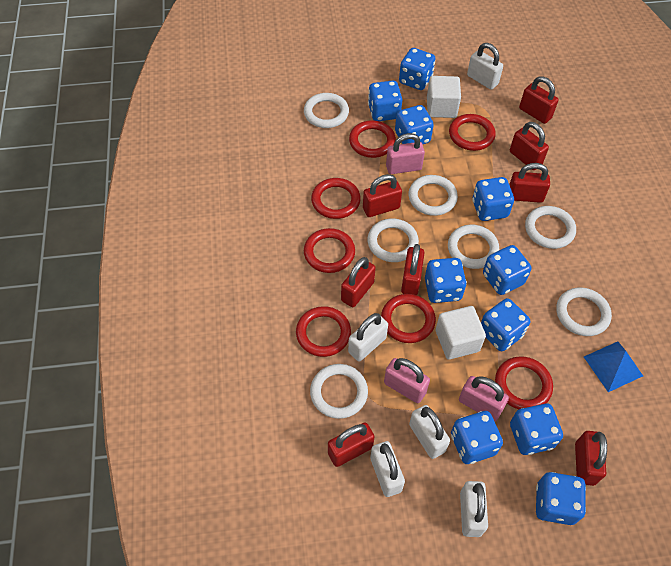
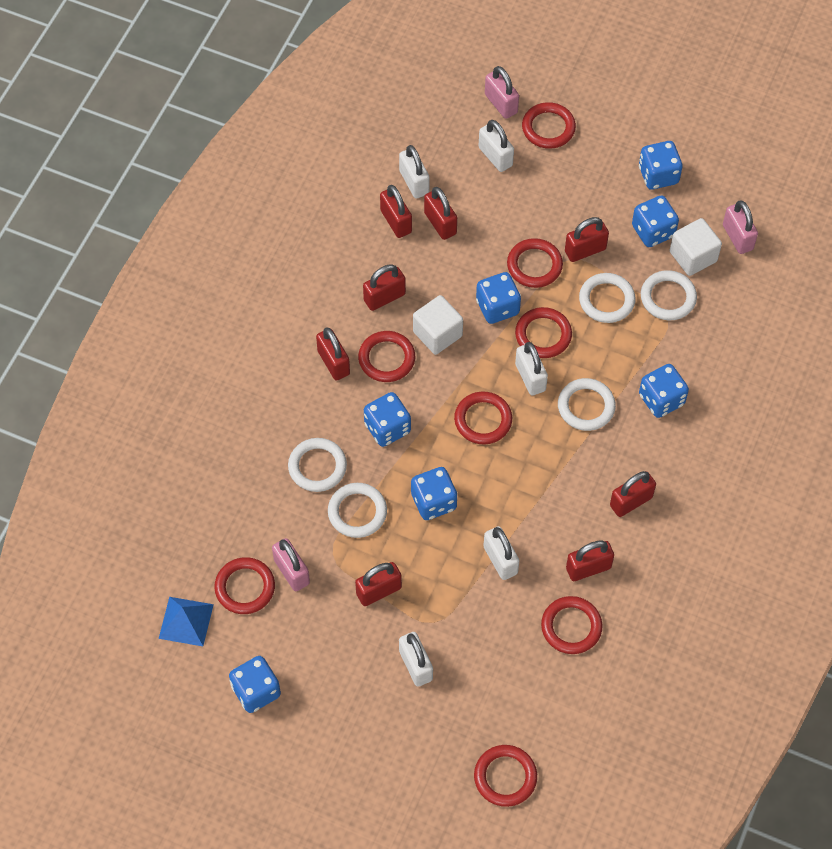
blue dice: [368,80,402,121] [395,105,434,144] [399,48,435,90] [425,258,467,303] [451,411,503,464] [472,177,514,221] [481,298,530,351] [483,245,531,295] [510,404,563,455] [536,472,586,525] = 10 -> [229,656,281,713] [364,392,411,447] [411,467,457,520] [476,272,521,324] [632,196,679,247] [639,141,683,190] [639,364,689,418] = 7
red ring: [296,306,351,357] [304,228,355,273] [311,178,361,219] [349,120,396,158] [381,294,436,343] [449,114,496,151] [495,356,553,409] = 7 -> [214,557,275,614] [358,331,415,382] [454,392,512,444] [474,745,537,807] [507,238,563,288] [515,307,572,358] [522,102,576,149] [541,596,603,654] = 8
white ring: [304,93,349,128] [310,364,368,419] [367,218,419,262] [408,175,458,216] [448,225,499,269] [525,206,576,249] [556,287,612,336] = 7 -> [288,438,347,492] [328,483,387,538] [558,378,616,431] [579,273,635,323] [641,270,697,320] = 5

